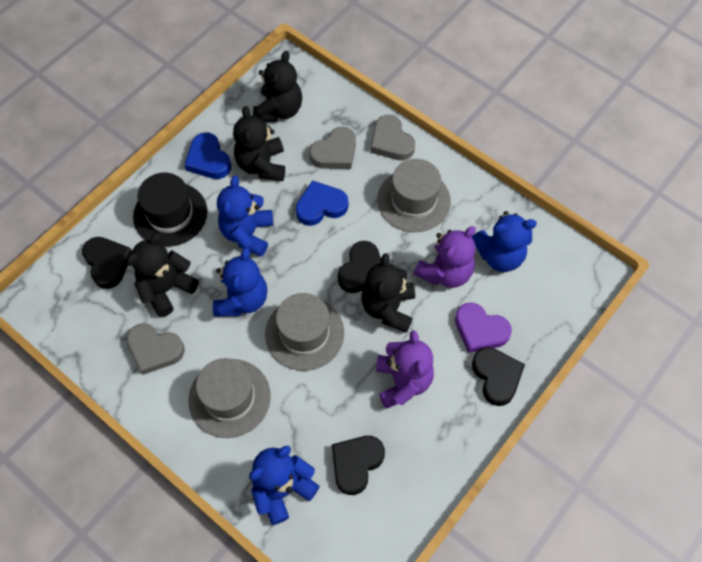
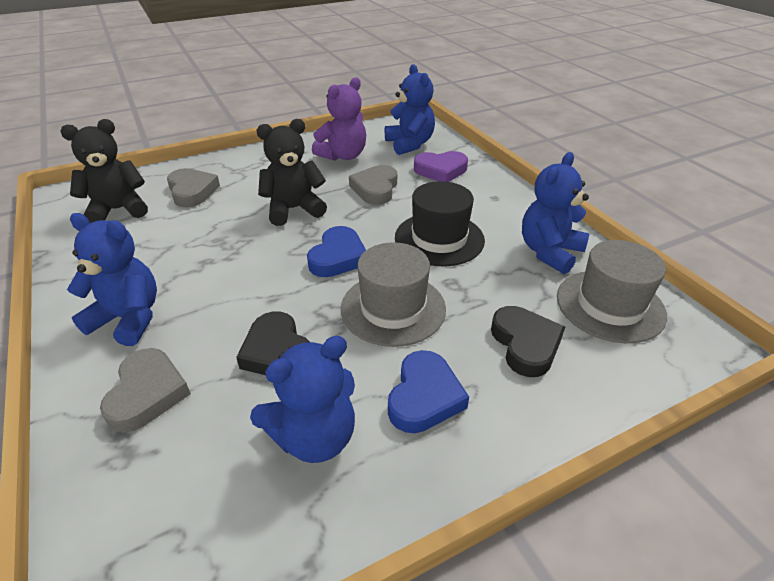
black heart: [82,237,132,289] [332,436,385,495] [338,241,381,293] [472,347,525,406] = 4 -> [236,312,310,375] [491,306,565,377] = 2
black teddy bear: [127,233,199,317] [233,106,285,181] [253,51,302,122] [361,253,415,333] = 4 -> [60,119,148,223] [257,119,327,226] = 2
grey hat: [188,358,271,438] [265,293,344,371] [377,159,451,232] = 3 -> [341,242,446,347] [557,240,667,343] = 2
purple teddy bear: [376,330,434,409] [414,226,476,288] = 2 -> [312,77,366,161] = 1

